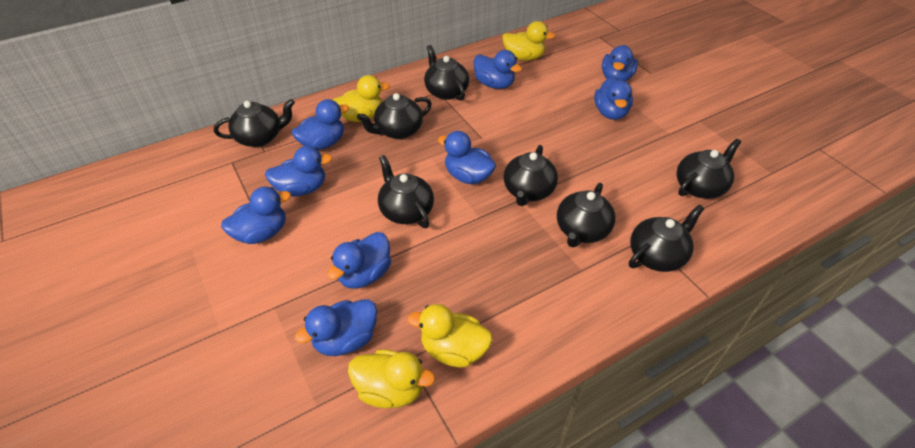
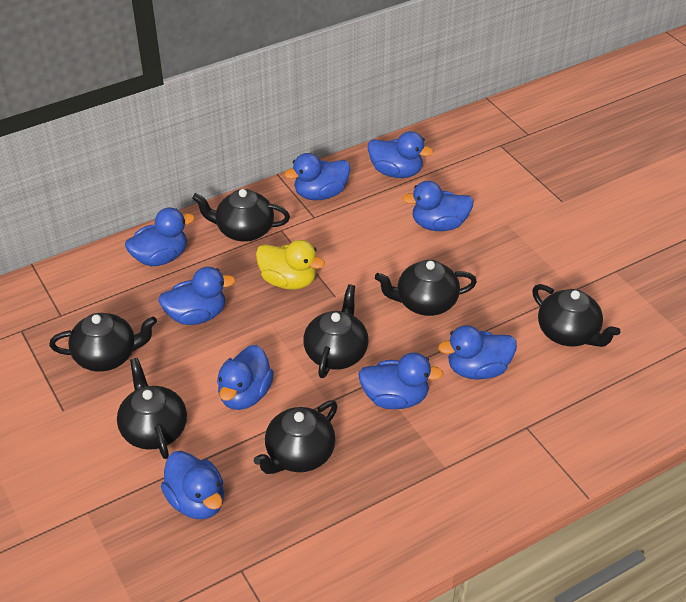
black teapot: [214,99,295,147] [357,93,432,139] [378,155,434,228] [424,45,469,101] [504,145,558,206] [557,183,616,248] [629,204,704,272] [676,139,741,199] = 8 -> [49,313,157,372] [117,358,187,459] [192,189,290,242] [254,400,338,474] [303,284,369,378] [375,260,477,316] [532,284,620,347] = 7
yellow duck: [333,75,390,122] [348,350,435,408] [407,304,493,367] [502,21,555,61] = 4 -> [256,240,325,290] = 1

